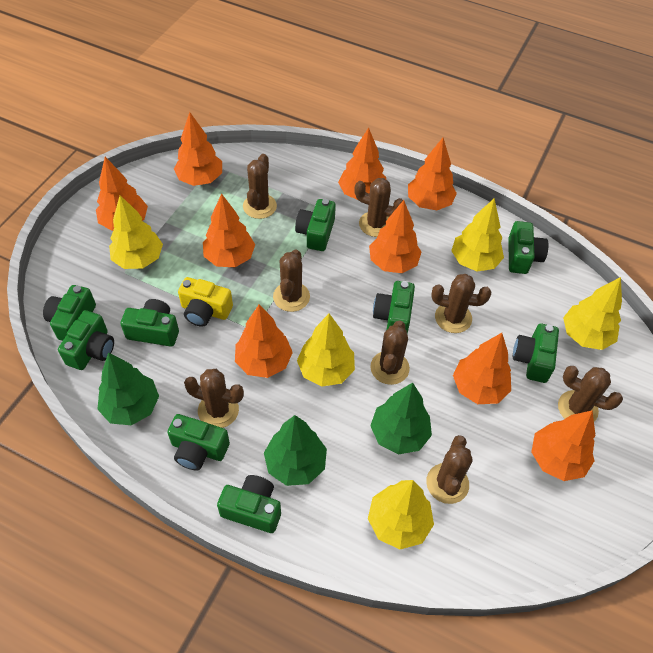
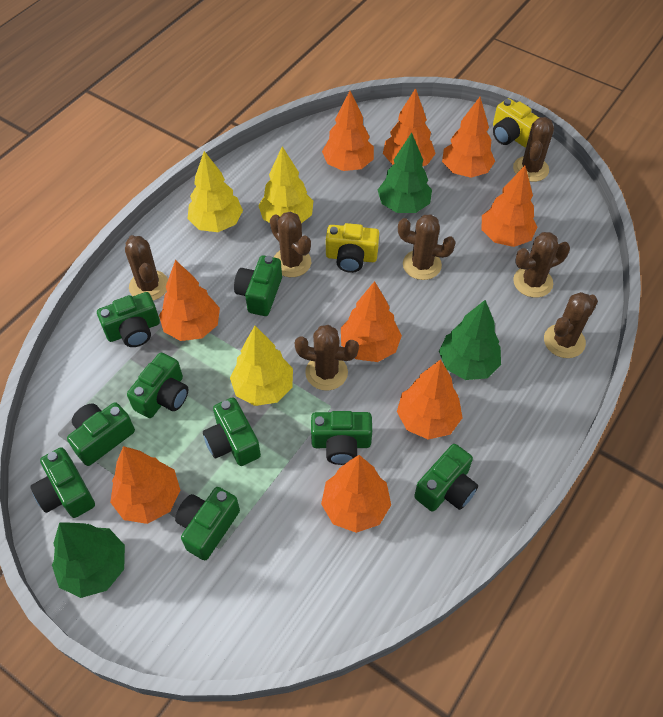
brown cactus: [184,369,244,428] [243,154,277,219] [273,249,310,312] [354,178,403,237] [370,320,410,385] [426,435,473,504] [431,274,491,333] [558,366,623,422] = 8 -> [125,235,168,301] [270,212,311,277] [295,325,359,391] [398,214,456,280] [513,117,554,182] [513,232,570,298] [544,292,598,358] = 7
yellow camera: [178,277,233,327] = 1 -> [326,223,379,273] [493,98,539,148] = 2
yellow tree: [109,195,163,269] [297,314,355,387] [368,480,434,549] [451,199,504,271] [563,277,622,350] = 5 -> [187,151,243,232] [230,326,293,406] [258,147,313,223] = 3

